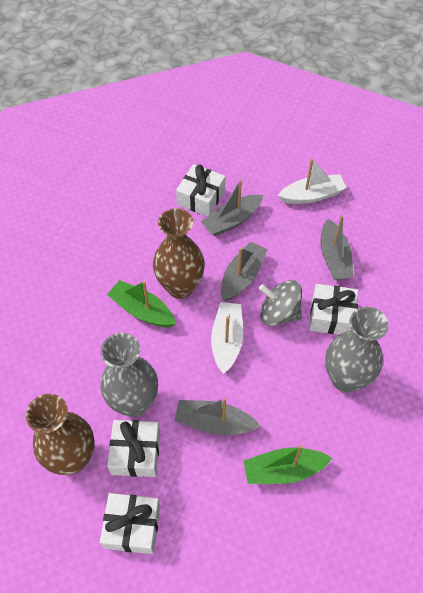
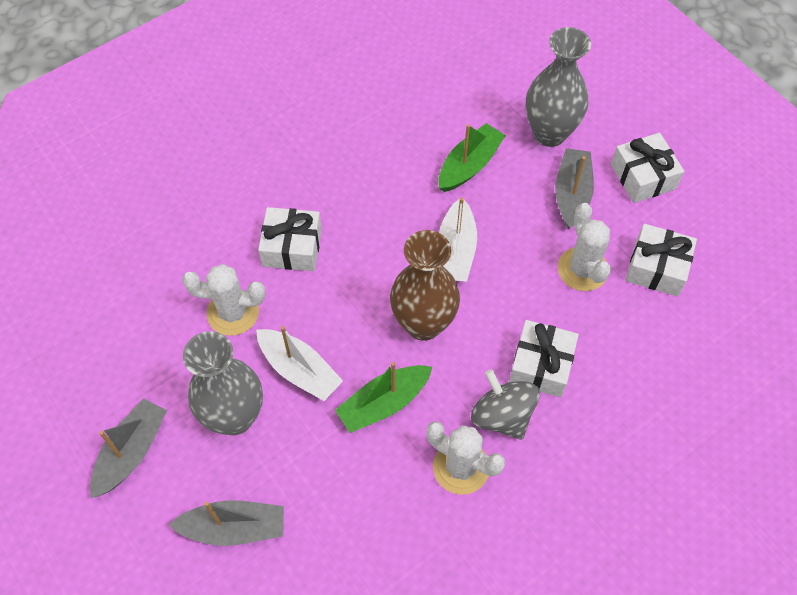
brown vase: [26,394,95,475] [153,208,205,299] = 2 -> [390,230,460,341] = 1
grey boat: [174,397,260,435] [201,179,263,236] [221,241,268,301] [320,215,354,280] = 4 -> [90,398,167,498] [169,500,284,546] [555,148,594,229] = 3
white cactus: none = 0 -> [182,264,265,336] [426,421,505,495] [558,203,611,291] = 3

